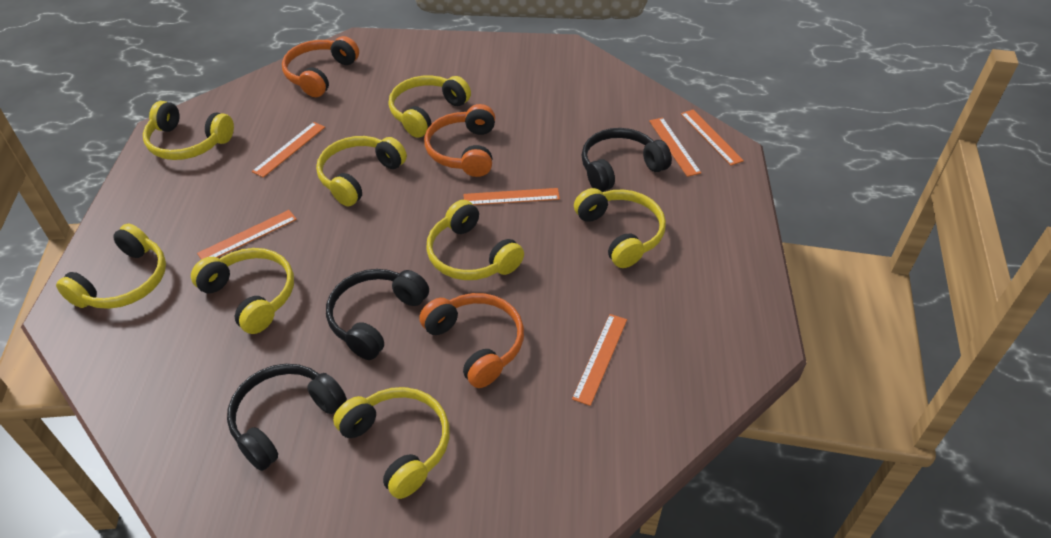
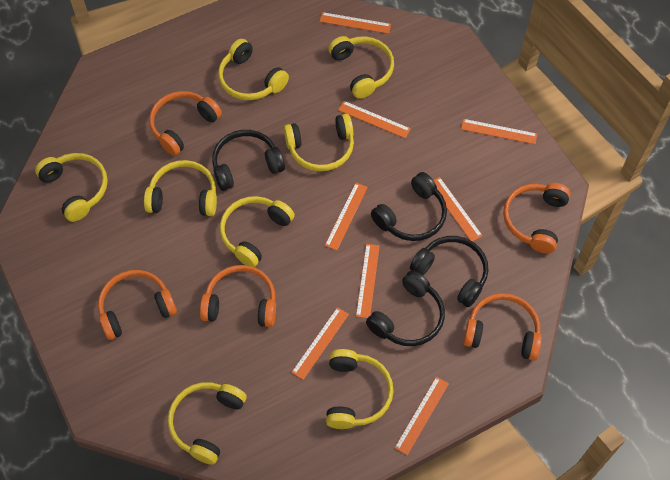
black headphones: [227,364,347,471] [326,269,429,360] [582,128,672,192] = 3 -> [212,130,285,191] [366,270,445,346] [371,172,447,241] [410,236,488,307] = 4
orange headphones: [282,36,359,97] [419,293,524,388] [424,104,495,177] = 3 -> [98,270,177,340] [149,91,222,156] [200,265,276,327] [463,293,542,361] [503,183,571,253] = 5
orange ruler: [197,210,297,260] [252,122,325,178] [463,188,560,205] [572,314,627,406] [649,117,701,177] [681,110,744,166] = 6 -> [291,307,349,380] [319,12,391,34] [325,183,368,250] [338,101,411,138] [356,244,380,318] [394,377,449,455] [434,177,483,241] [461,119,537,144] = 8

